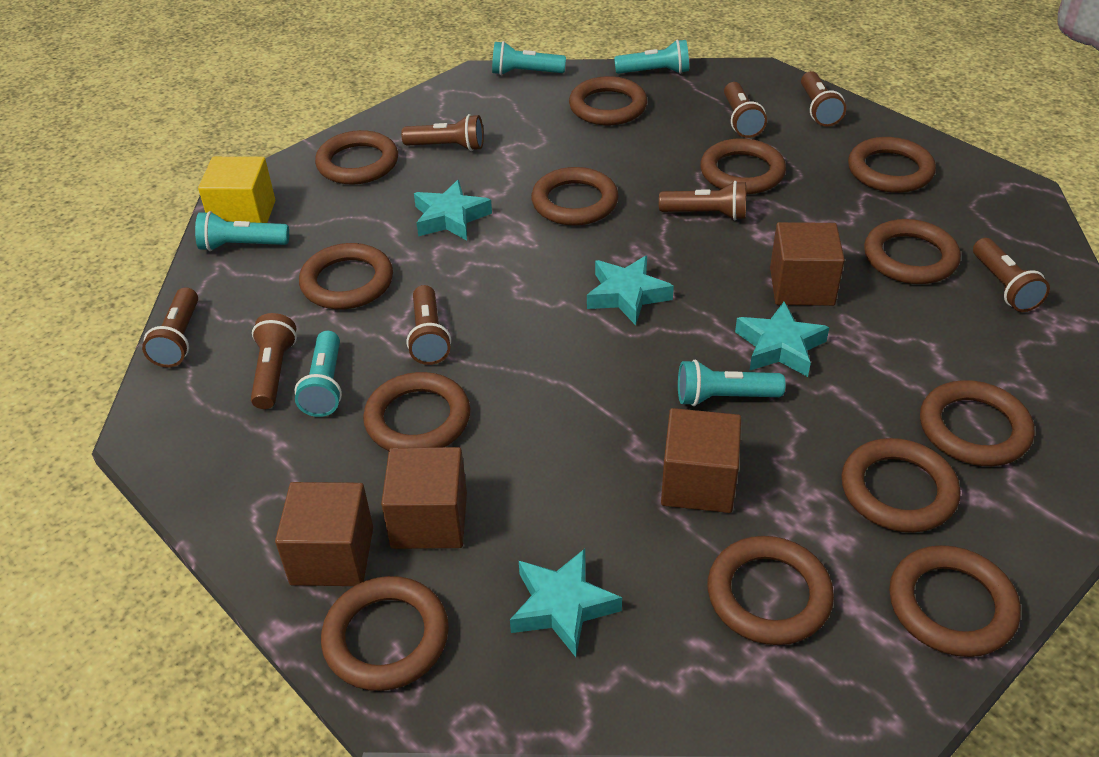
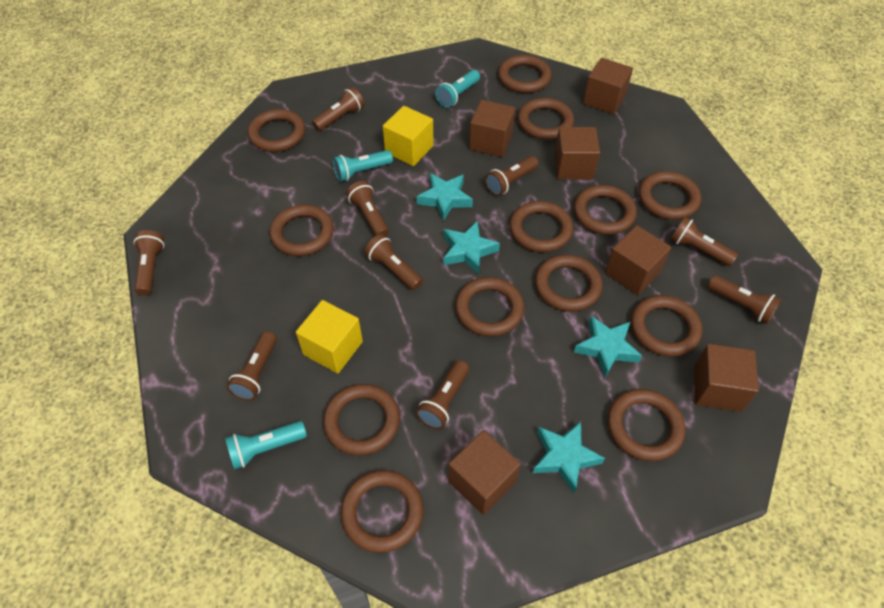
brown cube: [275,482,373,586] [381,447,467,549] [661,408,741,513] [770,222,845,306] = 4 -> [448,430,521,515] [469,100,515,157] [554,127,600,179] [583,58,633,114] [605,225,671,295] [694,344,759,412] = 6
brown flashlight: [142,287,198,368] [251,313,297,409] [401,114,484,151] [407,285,451,365] [659,181,746,220] [724,82,767,138] [801,71,846,127] [973,238,1050,312] = 8 -> [133,230,164,295] [227,331,277,401] [312,87,365,131] [346,181,389,237] [365,234,423,290] [416,360,469,429] [485,156,539,196] [671,217,738,266] [708,275,782,324] = 9
turquoise flashlight: [195,211,289,251] [295,331,342,417] [492,41,566,75] [614,39,689,74] [678,360,786,406] = 5 -> [225,421,307,469] [333,150,393,182] [435,70,480,108] = 3
yellow cube: [198,157,275,223] = 1 -> [296,300,363,373] [383,106,433,166] = 2

